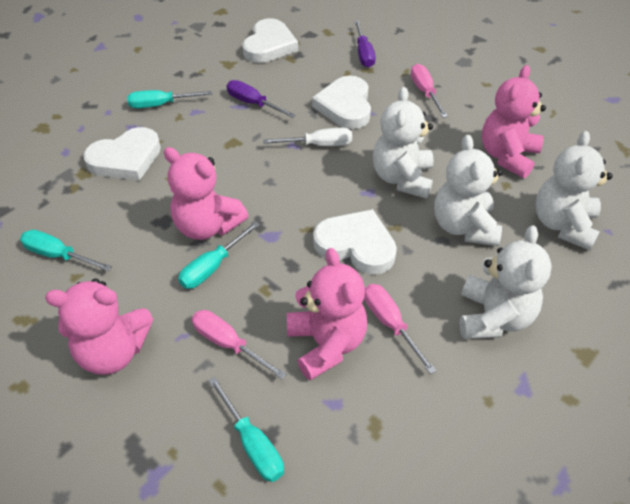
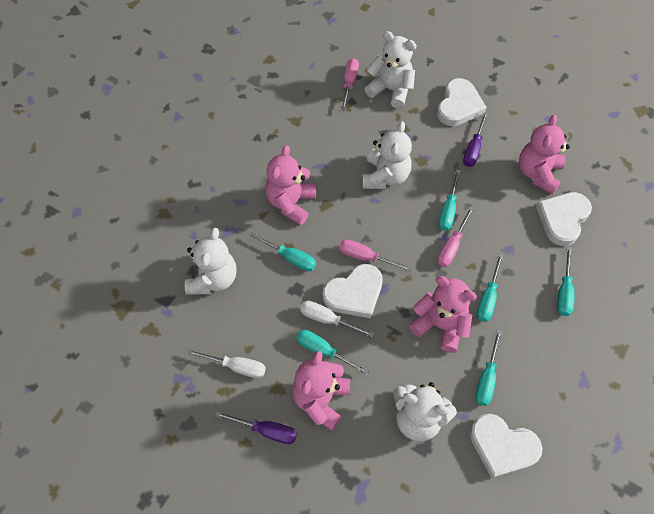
turquoise screwdriver: [20,230,112,271] [127,90,212,108] [178,221,260,289] [208,377,284,482] = 4 -> [250,232,316,271] [296,330,369,375] [439,169,461,231] [476,330,502,406] [477,254,503,322] [557,247,575,316] = 6
white screwdriver: [263,128,352,146] = 1 -> [187,349,266,378] [300,301,375,338] = 2

